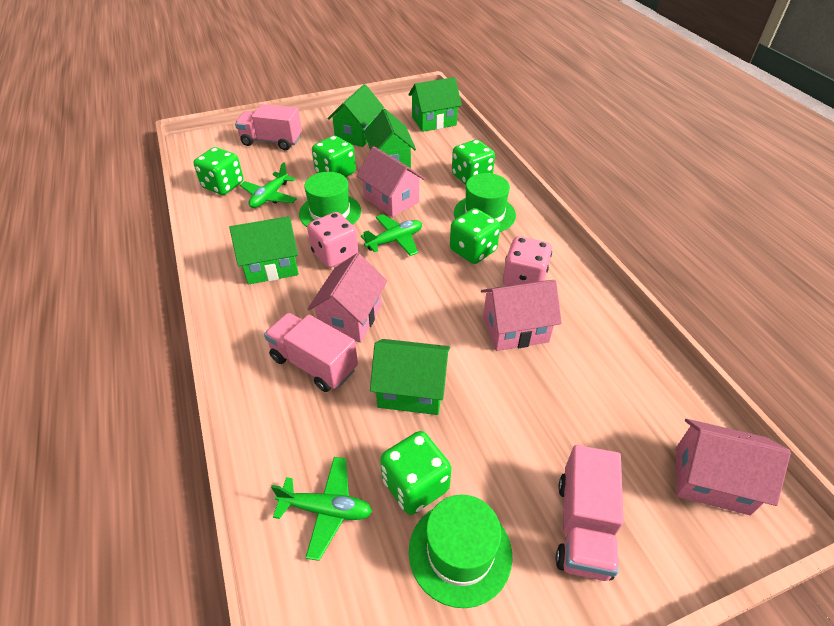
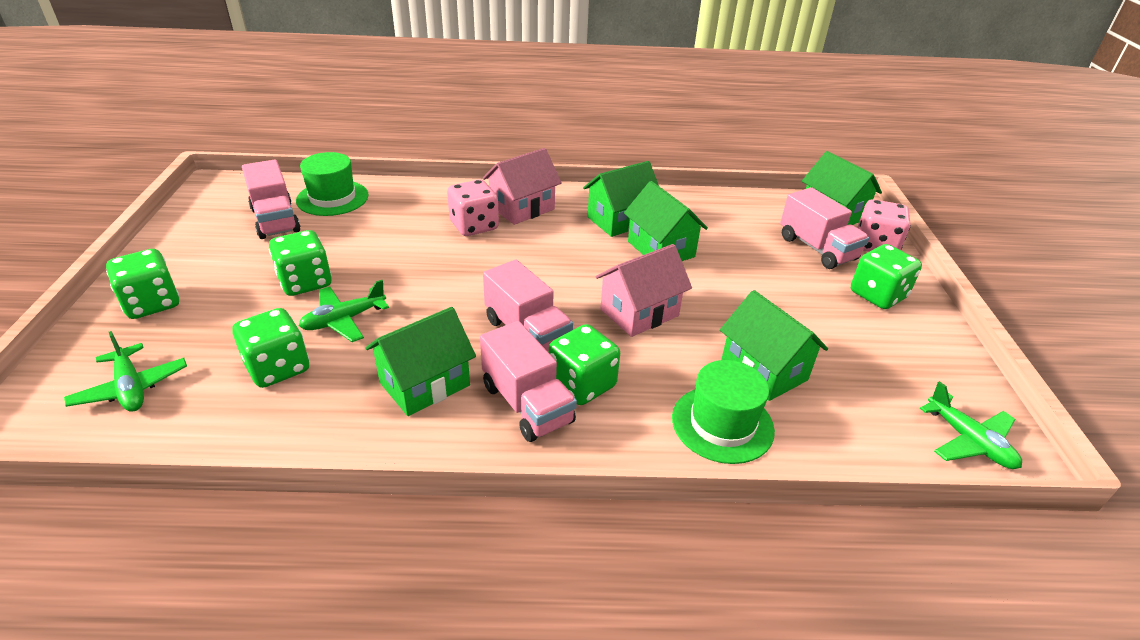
green hat: [299,172,361,227] [409,495,513,608] [454,173,516,232] = 3 -> [296,152,369,216] [672,360,775,464] = 2
pink house: [308,253,387,343] [356,146,425,217] [481,280,562,351] [676,419,791,515] = 4 -> [483,148,562,225] [595,244,692,337] = 2
pink truck: [235,104,302,150] [264,313,358,392] [556,445,624,581] = 3 -> [242,159,301,239] [480,321,577,442] [483,260,573,353] [780,187,869,269] = 4

